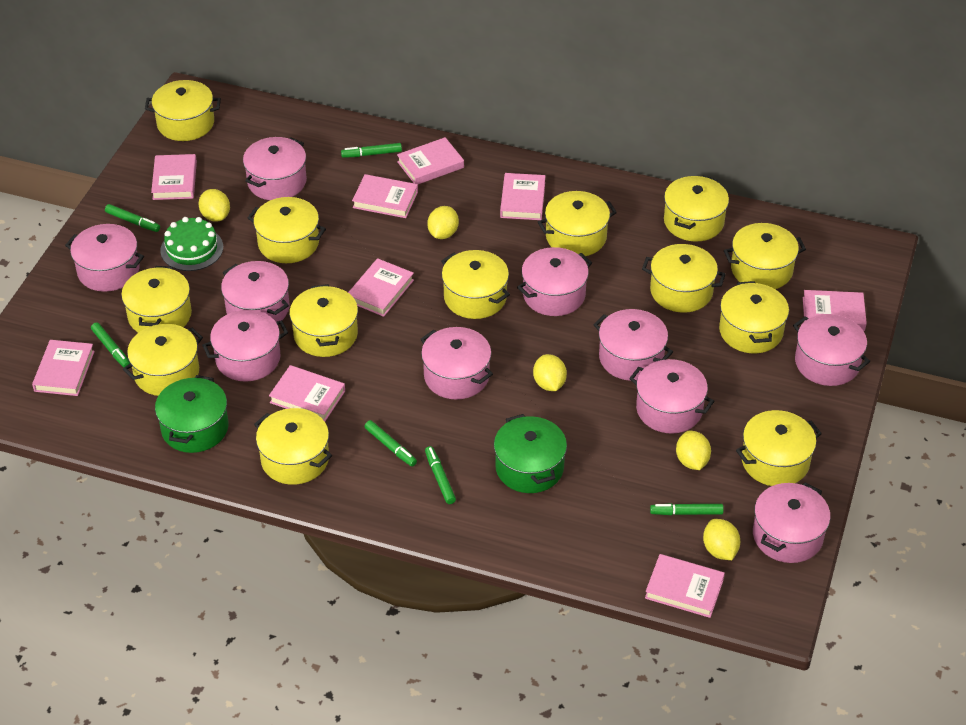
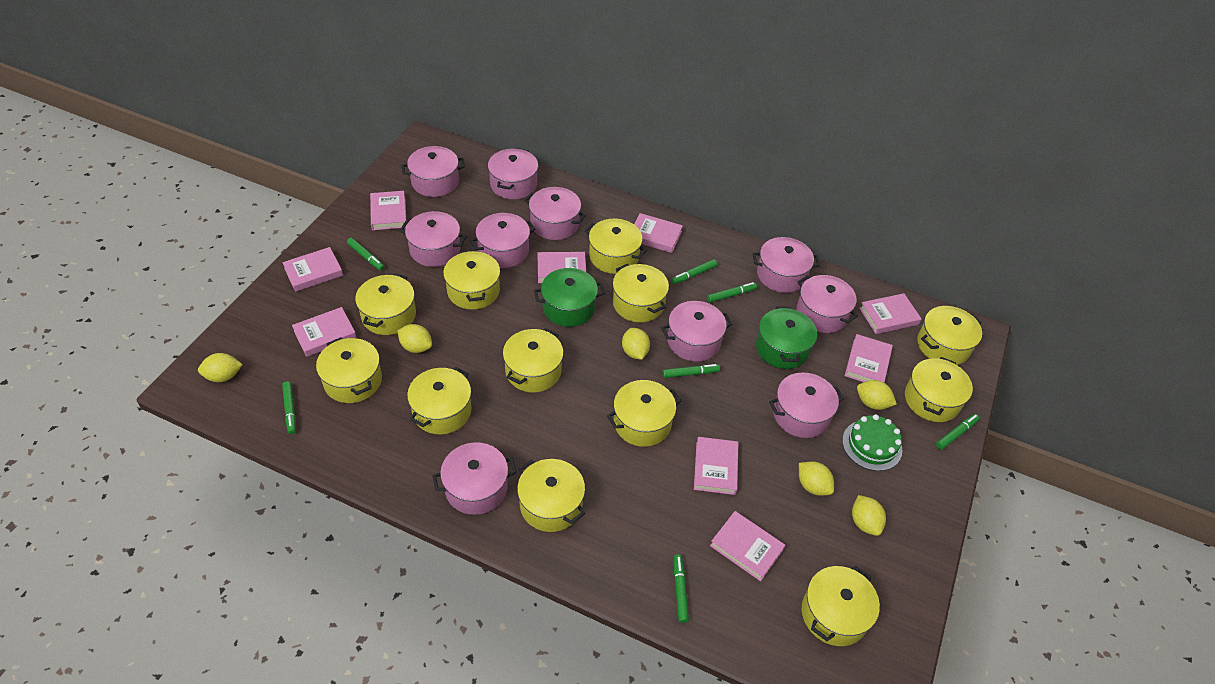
green marker: [91,322,130,368] [105,204,160,232] [341,143,402,158] [364,420,417,467] [425,446,456,504] [650,503,724,515] = 6 -> [282,381,296,434] [347,238,385,271] [662,364,720,378] [671,259,717,284] [674,555,689,623] [707,282,757,303] [936,414,979,450] = 7
yellow lemon: [199,189,230,222] [428,206,459,239] [533,354,567,391] [676,431,711,470] [703,519,740,560] = 5 -> [198,353,243,382] [397,324,432,353] [622,328,650,360] [799,462,834,496] [852,495,886,536] [857,380,897,410] = 6
yellow pot: [121,266,192,333] [123,324,203,396] [145,80,221,141] [248,197,326,263] [254,408,332,485] [289,284,358,357] [441,250,510,319] [538,191,617,256] [642,244,725,313] [664,175,729,241] [719,281,789,353] [724,223,806,289] [736,410,822,486] = 13 -> [316,337,382,403] [355,273,416,335] [407,366,472,435] [443,250,500,310] [503,328,564,393] [517,459,585,532] [585,219,647,274] [607,380,681,447] [613,264,669,322] [802,566,880,646] [905,357,973,422] [917,306,982,365] = 12

